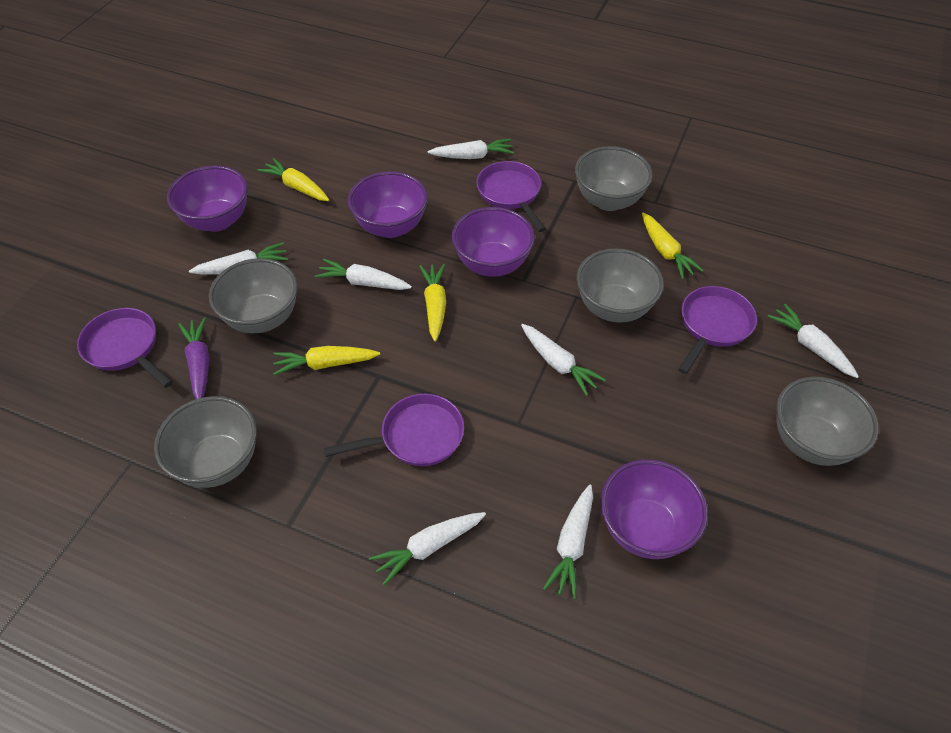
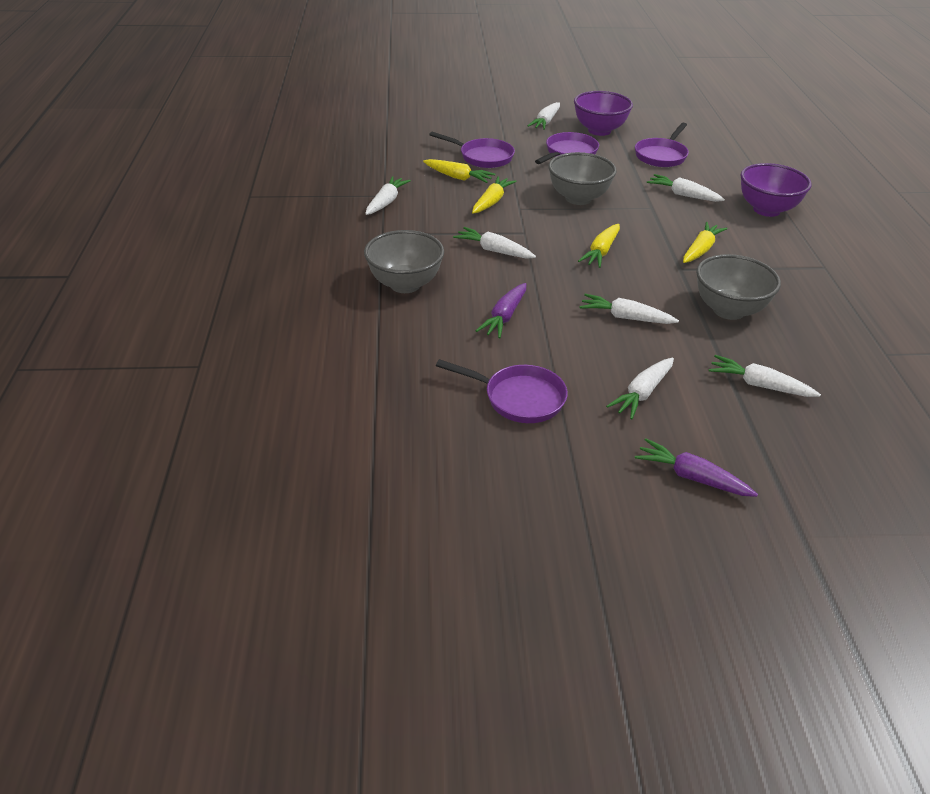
grey bowl: [154,396,257,488] [209,258,298,333] [575,146,653,211] [577,248,664,322] [776,377,879,466] = 5 -> [364,230,444,293] [548,152,617,205] [696,254,781,320] = 3
purple bowl: [167,166,248,232] [348,171,428,238] [452,207,535,277] [600,459,708,559] = 4 -> [574,91,633,136] [740,163,812,217] = 2
purple carrot: [178,317,209,399] = 1 -> [476,283,526,338] [635,438,758,497] = 2

